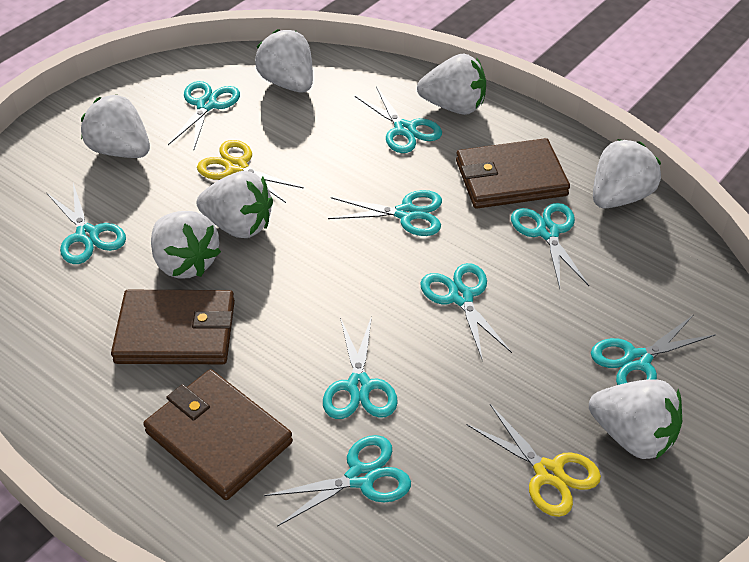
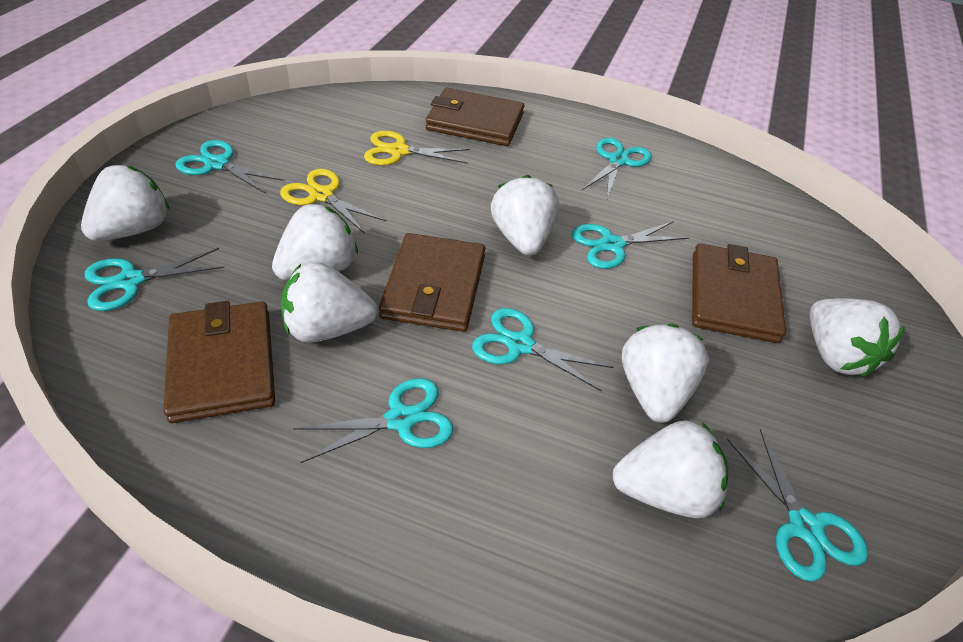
brown wallet: [111,290,235,364] [143,369,293,500] [456,138,570,209] = 3 -> [163,301,275,423] [379,233,486,332] [426,88,524,146] [692,243,786,343] = 4
turquoise scissors: [47,183,126,264] [168,81,240,149] [264,435,411,527] [323,316,398,419] [328,190,442,236] [355,86,442,153] [420,263,512,359] [511,203,589,288] [591,315,716,385] = 9 -> [85,248,225,311] [175,140,285,194] [293,378,454,463] [472,308,613,392] [572,221,689,269] [582,138,652,199] [727,429,868,582] = 7

